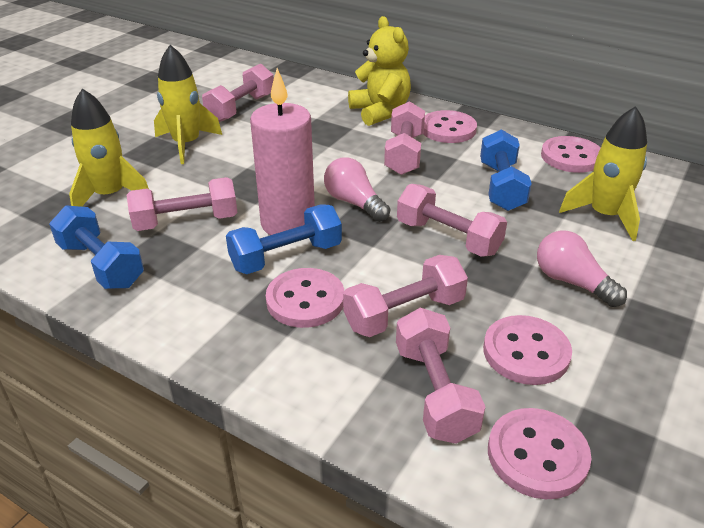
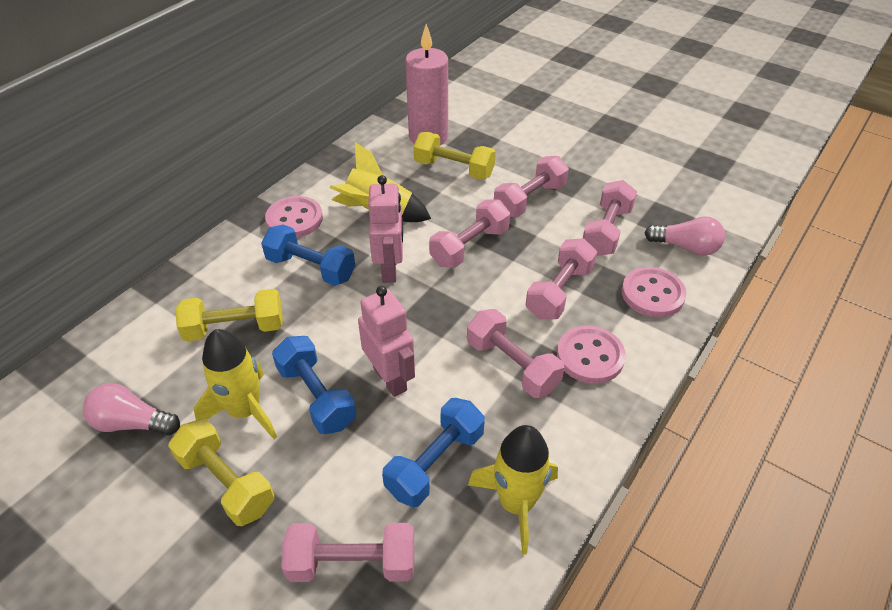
pink button: [266,268,345,328] [423,110,477,143] [483,315,572,385] [488,408,591,499] [541,136,601,173] = 5 -> [265,196,323,238] [557,326,626,384] [622,267,686,318] = 3
pink robot: none = 0 -> [358,286,415,397] [368,175,403,283] = 2
yellow dumbbell: none = 0 -> [168,419,274,526] [175,289,283,341] [414,132,496,180] = 3
yellow teddy bear: [348,16,411,126] = 1 -> none = 0

